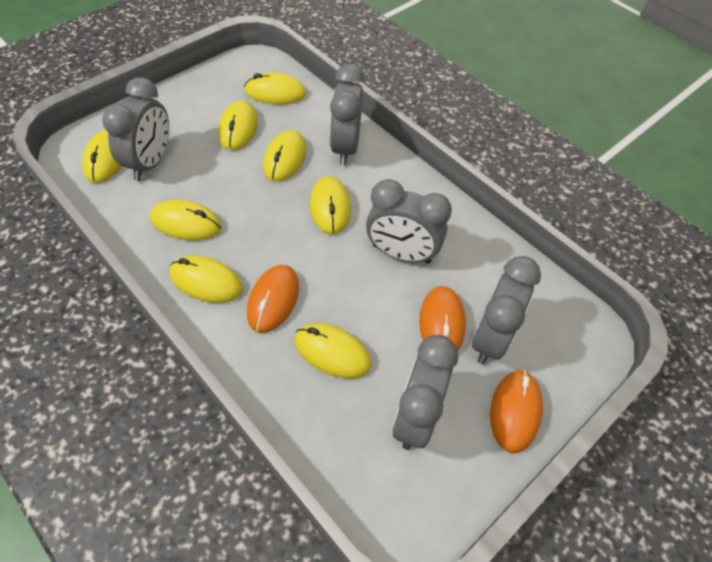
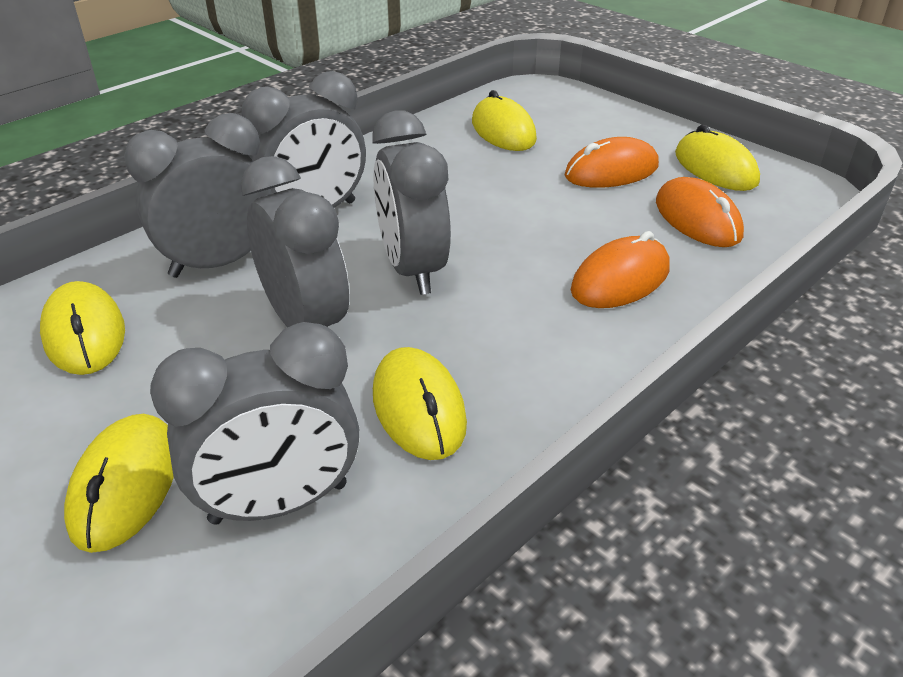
yellow mouse: [82,130,122,183] [150,200,222,241] [170,255,243,303] [218,101,258,150] [244,72,306,105] [263,130,307,181] [294,323,372,379] [310,176,351,235] = 8 -> [40,281,125,375] [64,414,174,553] [373,347,467,460] [472,90,537,151] [675,125,760,191] = 5

